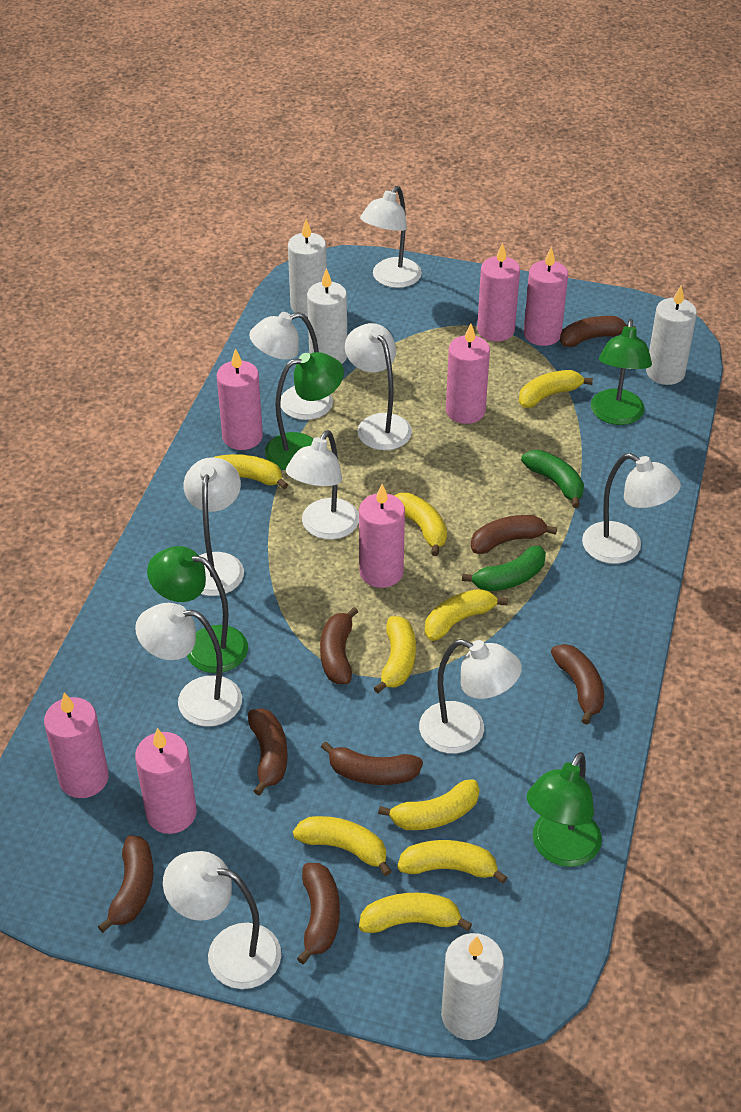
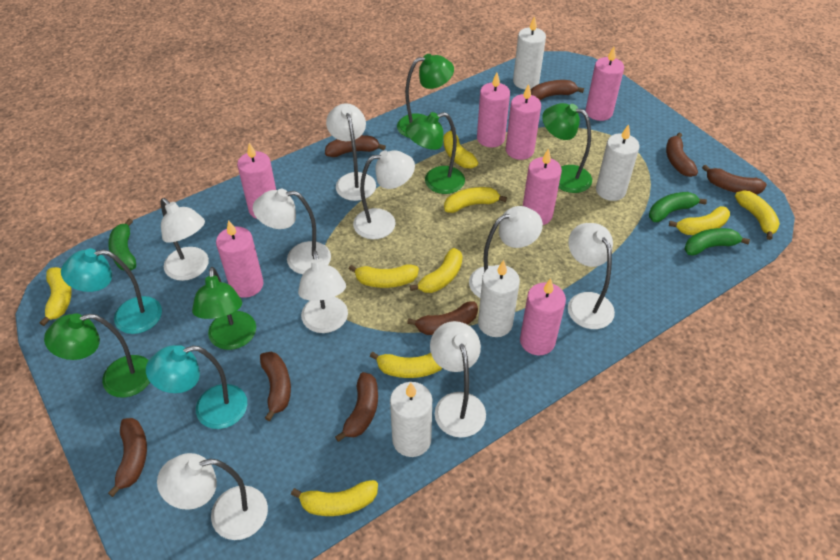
green banana: [462,546,546,591] [521,450,584,508] = 2 -> [108,218,136,271] [649,192,707,222] [685,228,750,256] = 3
green lamp: [147,546,248,673] [265,352,344,470] [527,752,602,867] [591,319,652,425] = 4 -> [44,313,150,398] [192,267,256,350] [397,54,454,138] [406,112,465,194] [542,103,592,193] = 5
turquoise lamp: none = 0 -> [61,249,162,334] [146,345,247,429] = 2

